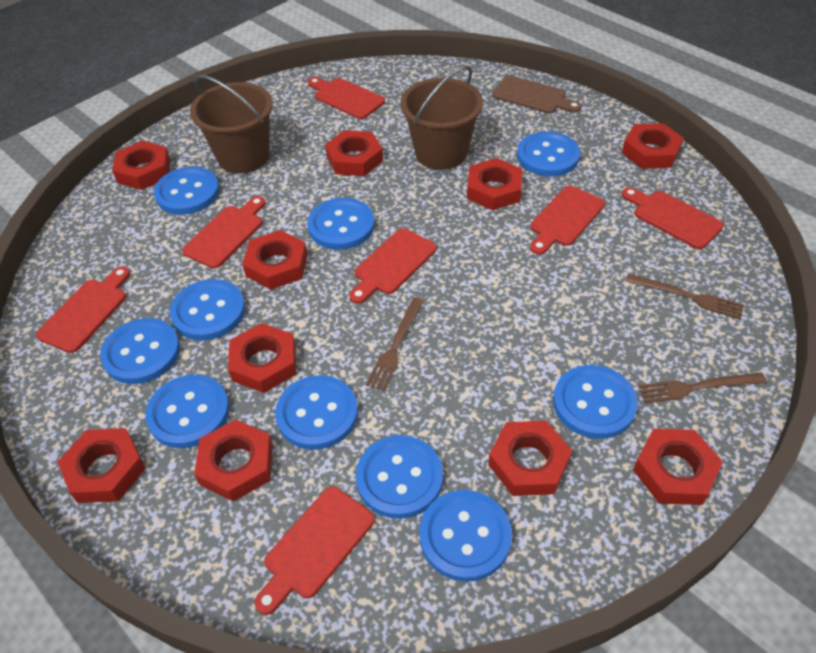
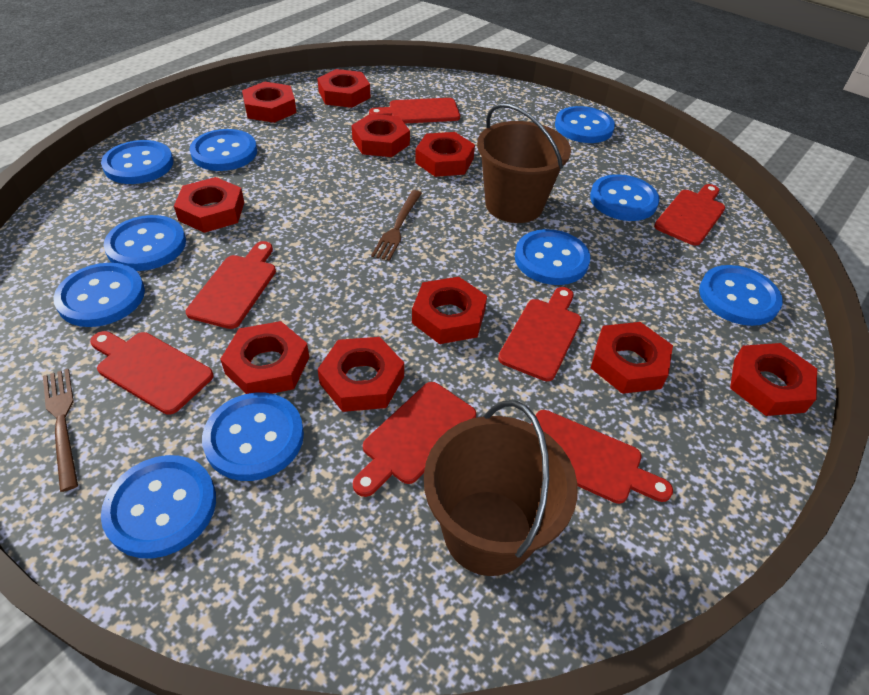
brown cutting board: [493,75,582,114] = 1 -> none = 0
brown fork: [365,297,424,391] [626,274,744,319] [638,372,767,403] = 3 -> [43,369,78,492] [371,190,422,261] = 2

